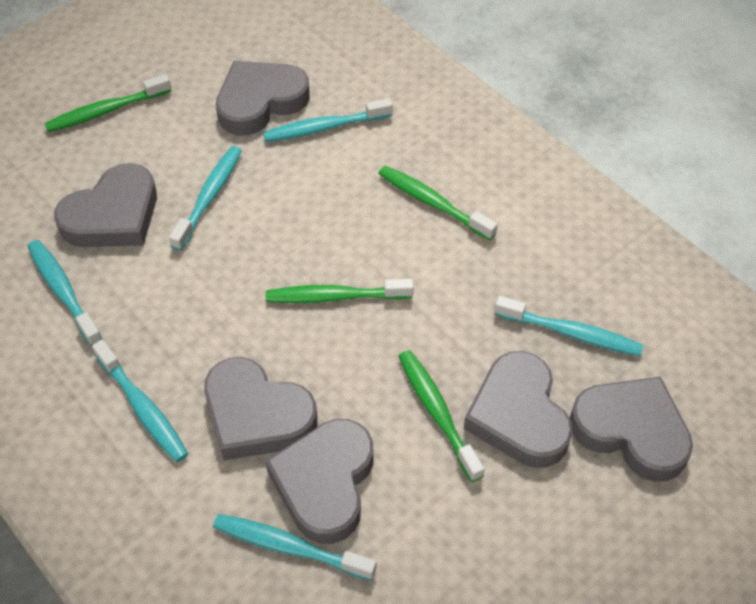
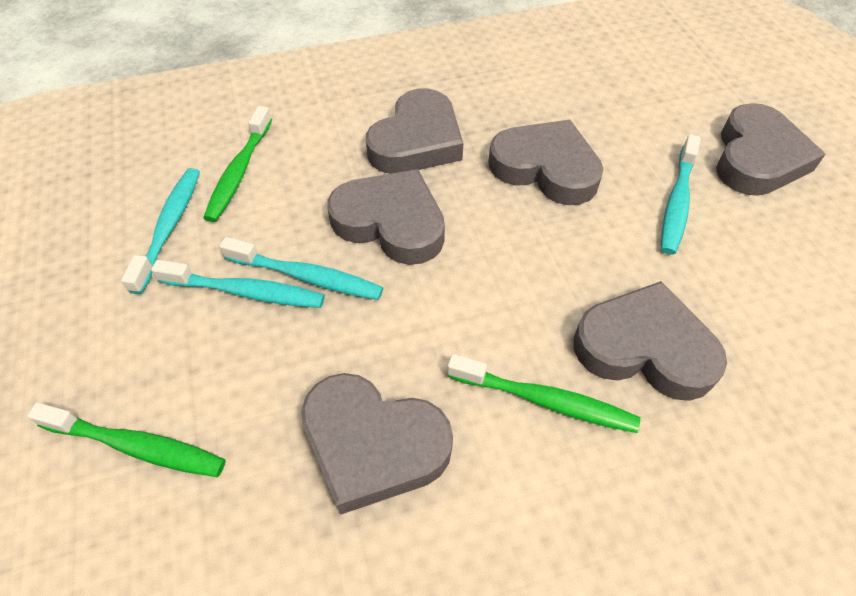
green toothbrush: [44,74,172,132] [266,279,414,303] [378,166,498,240] [399,350,485,482] = 4 -> [27,403,225,477] [203,106,272,222] [447,354,640,433] = 3
turquoise toothbrush: [28,240,103,346] [92,340,188,462] [169,146,242,251] [213,514,376,580] [263,98,393,142] [495,296,644,356] = 6 -> [121,168,200,294] [151,260,325,308] [220,237,384,300] [661,134,701,255] = 4

